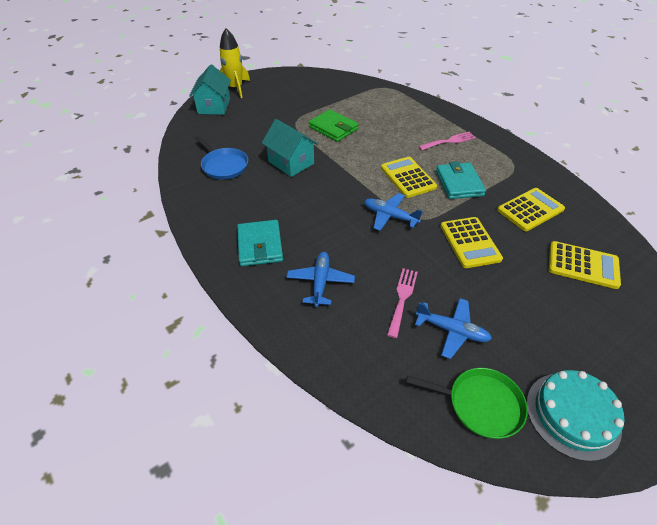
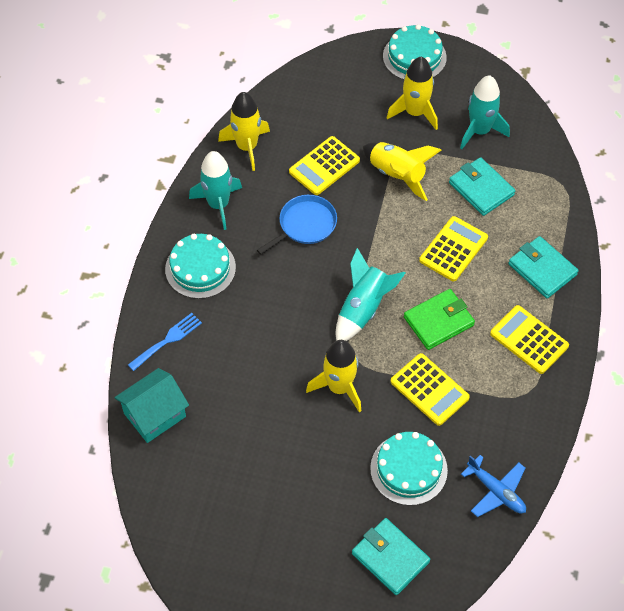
blue fork: none = 0 -> [128,313,202,371] = 1
blue plane: [287,252,355,307] [364,193,423,231] [415,298,492,359] = 3 -> [461,455,526,517] = 1
green pan: [406,368,528,439] = 1 -> none = 0
pink fork: [387,268,418,338] [418,132,476,150] = 2 -> none = 0
turquoise cake: [527,370,624,461] = 1 -> [165,234,236,299] [370,432,448,505] [383,24,447,80] = 3
turquoise house: [189,64,231,115] [262,119,318,177] = 2 -> [114,368,189,443] = 1
turquoise rocket: none = 0 -> [189,151,242,230] [336,248,405,341] [460,75,510,149] = 3
turquoise wallet: [237,220,283,266] [436,161,486,199] = 2 -> [352,518,430,595] [449,157,515,216] [508,236,579,299] = 3
yellow rocket: [220,28,250,98] = 1 -> [218,92,270,171] [306,340,361,412] [363,142,441,201] [387,57,438,130] = 4

